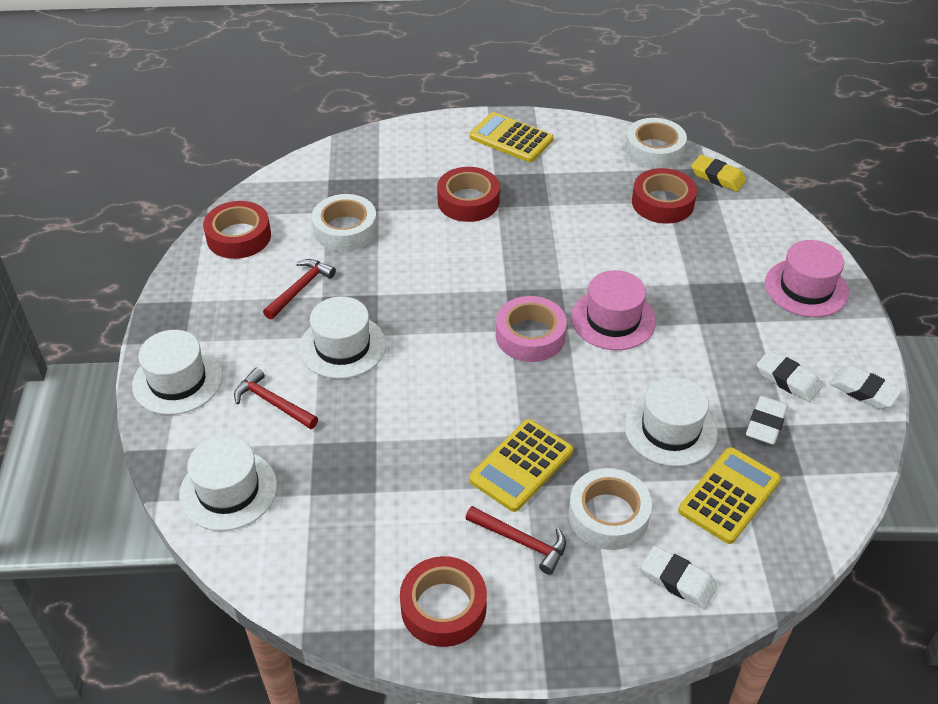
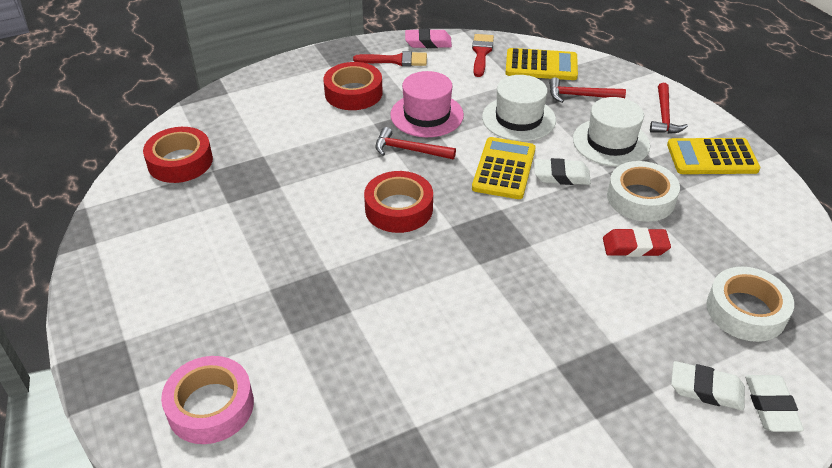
pink eraser: none = 0 -> [405,29,452,48] = 1
pink hat: [571,270,656,350] [765,240,849,317] = 2 -> [390,71,464,137] = 1
red brush: none = 0 -> [353,51,427,66] [472,34,494,77] = 2
red eraser: none = 0 -> [603,228,671,257] = 1
red tape: [203,201,271,259] [400,556,487,647] [437,167,500,222] [632,168,697,224] = 4 -> [143,127,213,183] [323,62,383,110] [364,171,433,233] = 3
white eraser: [641,546,718,609] [746,396,788,445] [757,350,822,402] [830,365,902,409] = 4 -> [534,158,591,185] [671,361,745,410] [745,375,804,432] = 3
white hat: [132,330,223,415] [179,436,277,531] [299,296,386,379] [625,377,718,467] = 4 -> [482,75,556,141] [573,97,650,167] = 2
white tape: [312,194,377,251] [569,468,652,550] [625,118,687,169] = 3 -> [607,161,680,222] [706,267,794,342] = 2
yellow eraser: [691,155,746,192] = 1 -> none = 0

